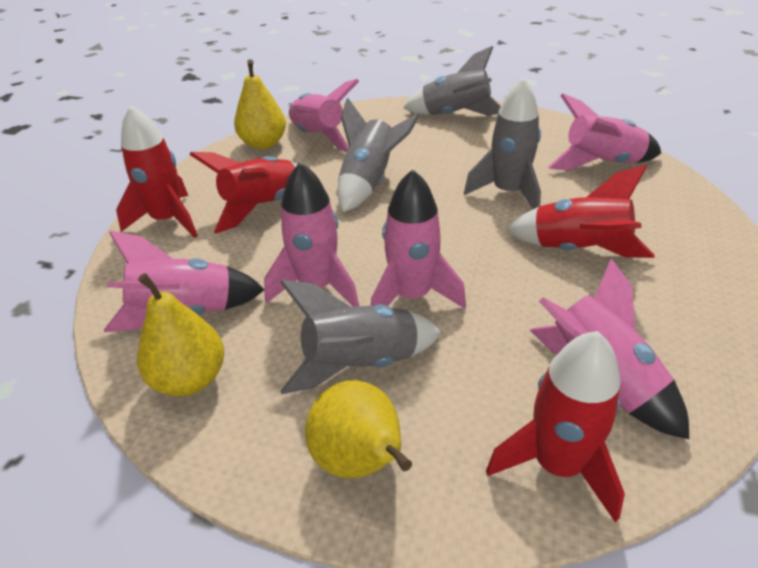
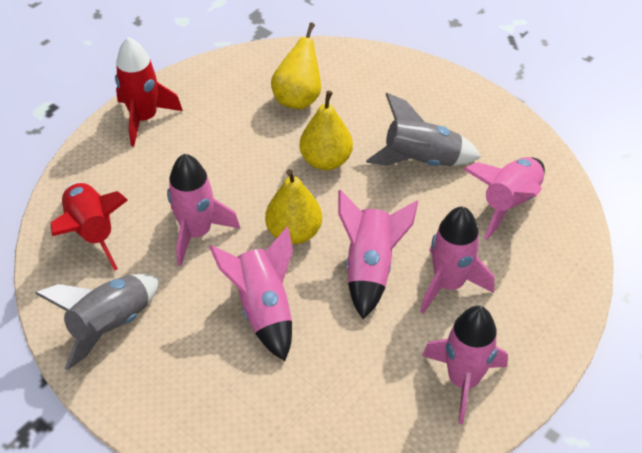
grey rocket: [280,280,441,394] [338,98,419,212] [403,46,501,116] [464,77,541,209] = 4 -> [35,274,159,371] [366,93,481,166] = 2
red rocket: [116,105,198,238] [190,152,298,234] [486,331,625,522] [506,165,655,258] = 4 -> [51,182,128,271] [115,37,183,146] = 2

